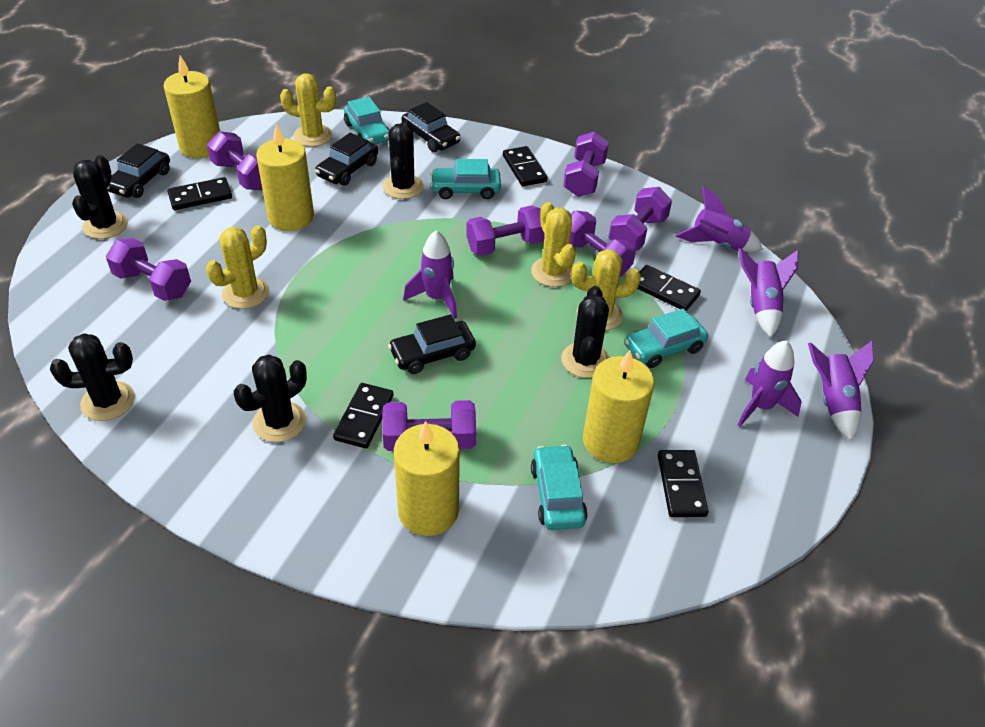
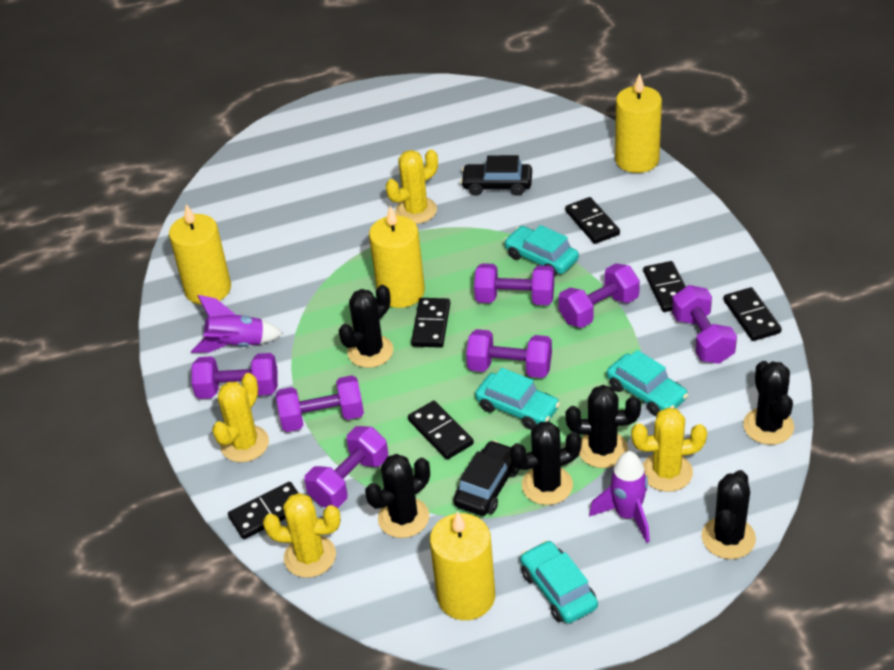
black cactus: [50,333,135,421] [72,155,128,239] [234,355,307,442] [383,120,424,199] [561,286,610,378] = 5 -> [339,285,394,368] [365,454,430,538] [510,422,582,505] [566,385,641,468] [702,470,756,559] [743,361,794,445] = 6
black car: [107,143,170,198] [315,133,378,186] [388,314,476,374] [402,102,460,152] = 4 -> [453,440,519,516] [460,155,532,196] = 2
black domino: [167,177,232,210] [333,383,393,448] [503,146,548,186] [637,265,701,311] [658,450,709,517] = 5 -> [228,482,298,539] [408,401,474,460] [411,298,450,348] [565,197,620,244] [643,261,686,312] [724,287,782,341] = 6
purple rocket: [403,230,457,319] [675,186,763,252] [738,248,798,337] [738,340,802,427] [808,341,873,441] = 5 -> [191,295,283,353] [589,451,650,543] = 2

